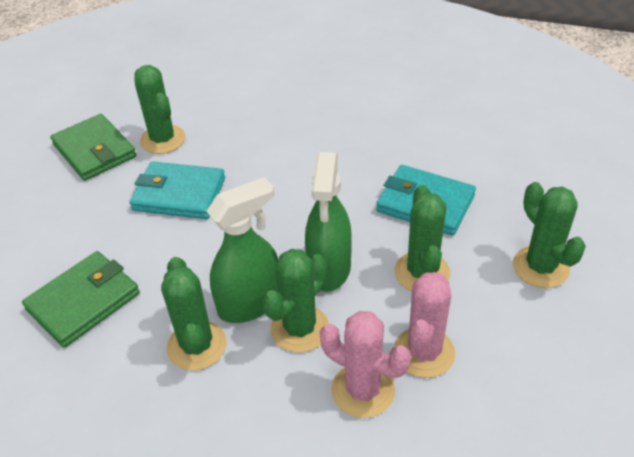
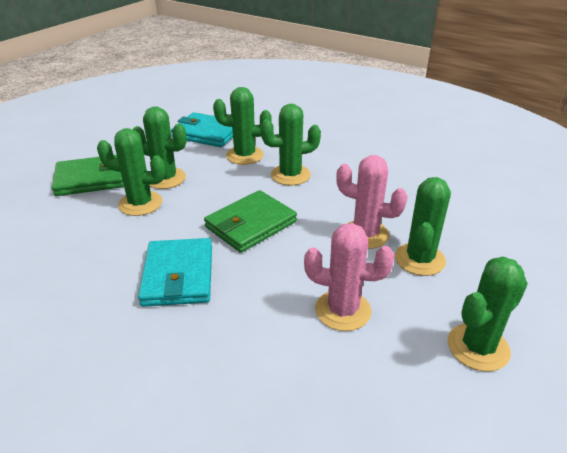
green cactus: [135,65,185,154] [161,257,227,371] [262,249,329,353] [395,185,450,291] [513,182,586,288] = 5 -> [97,128,165,216] [133,107,187,189] [213,87,272,165] [260,104,321,186] [395,177,451,276] [448,257,528,371] = 6
green spray bottle: [206,177,278,323] [305,152,352,292] = 2 -> none = 0

